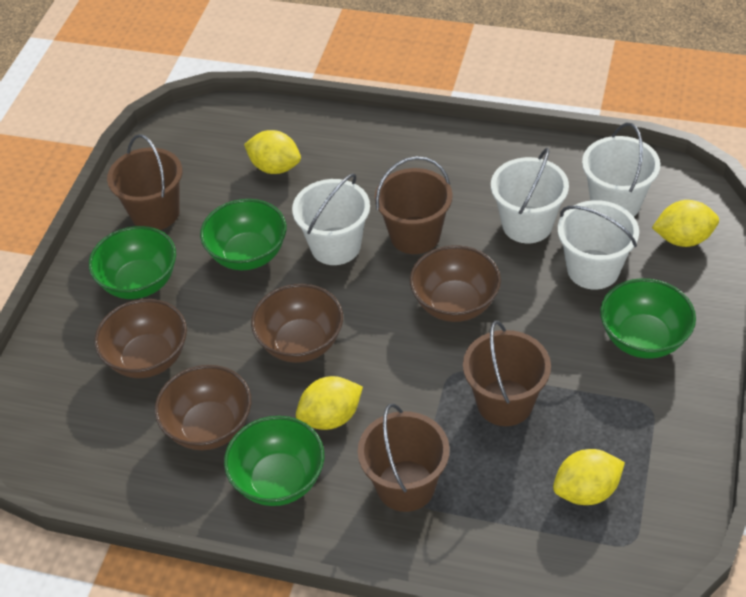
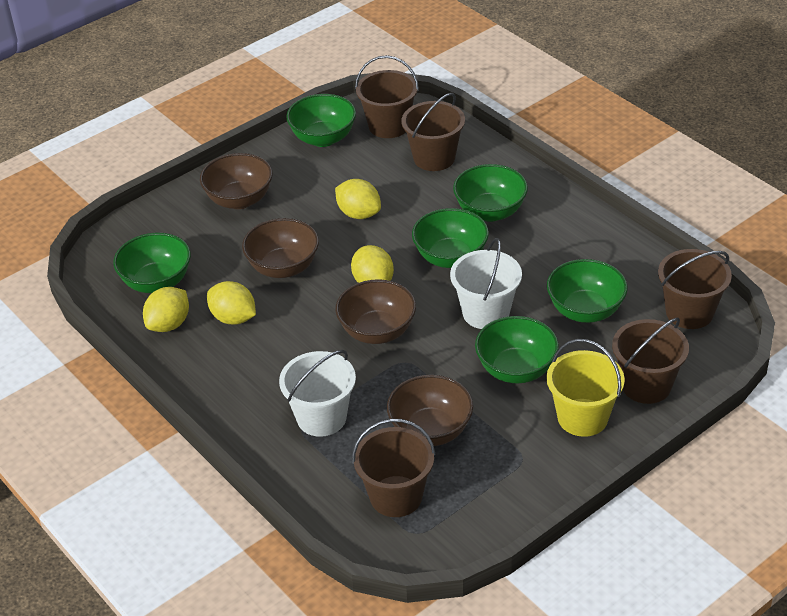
brown bucket: [107,134,182,230] [358,403,450,512] [375,156,453,254] [463,321,551,426] = 4 -> [352,419,436,517] [355,55,419,138] [402,93,465,171] [612,318,689,404] [658,249,732,329] = 5
green bowl: [89,226,176,299] [200,199,286,270] [224,416,324,506] [600,278,696,359] = 4 -> [113,233,191,293] [286,94,356,147] [412,208,489,268] [453,164,528,222] [475,316,559,383] [547,259,628,323] = 6
white bucket: [292,173,370,265] [491,148,569,243] [558,200,639,290] [582,123,660,216] = 4 -> [279,350,356,437] [450,238,522,329] = 2
yellow bucket: none = 0 -> [546,339,625,437] = 1

